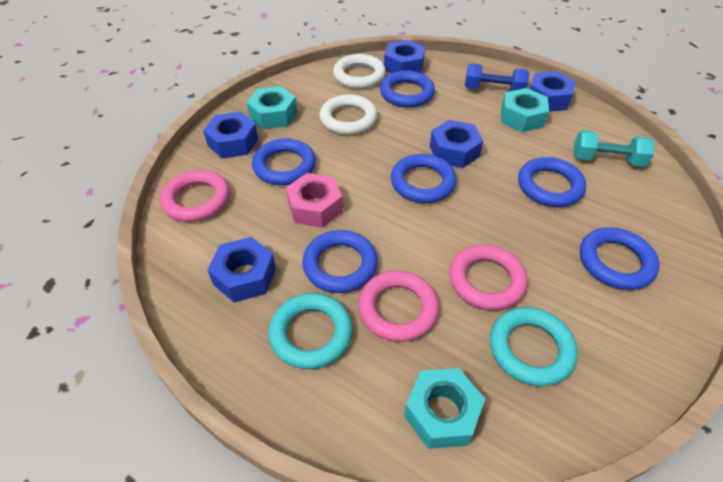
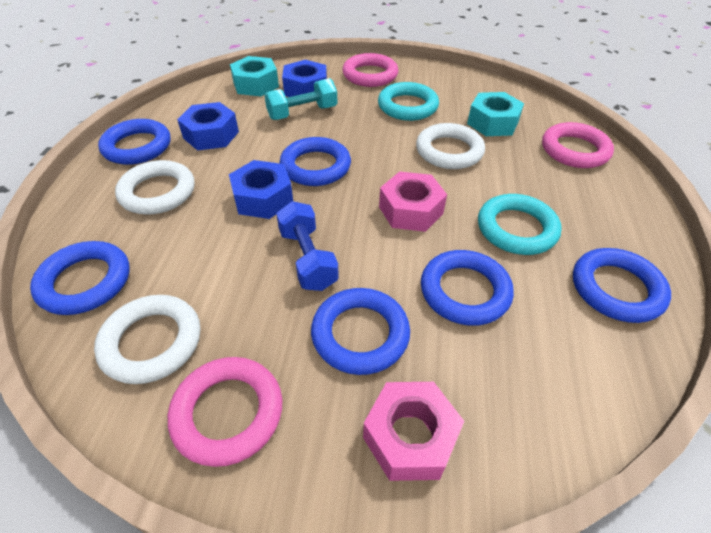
blue nut: [203,112,258,159] [208,237,276,303] [384,40,425,73] [430,120,483,168] [530,71,576,112] = 5 -> [177,102,239,151] [229,160,293,219] [282,60,327,97] = 3
pink nut: [286,173,343,228] = 1 -> [363,382,464,481] [379,172,447,232] = 2
turquoise nut: [247,86,297,129] [404,368,485,449] [501,88,549,132] = 3 -> [230,56,279,96] [467,92,524,136] = 2
white ring: [319,94,377,135] [333,54,386,89] = 2 -> [94,295,200,384] [115,160,195,215] [416,123,485,169] = 3

